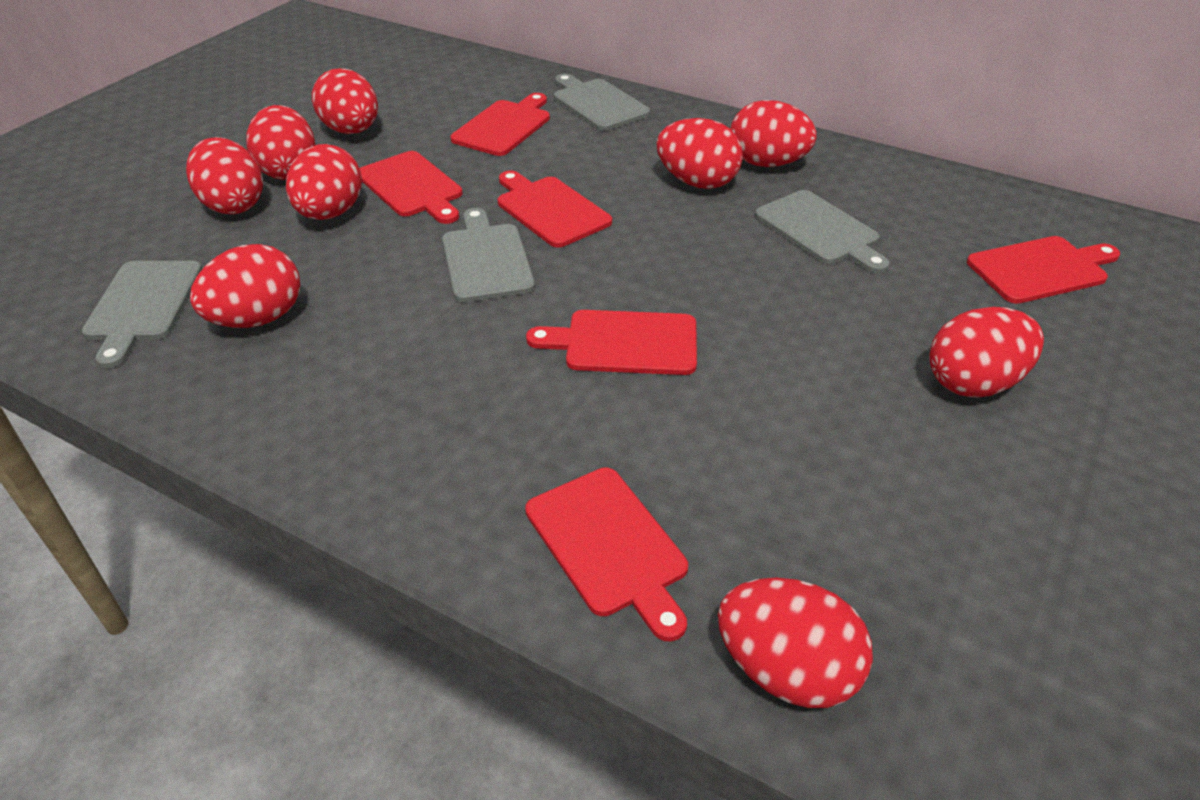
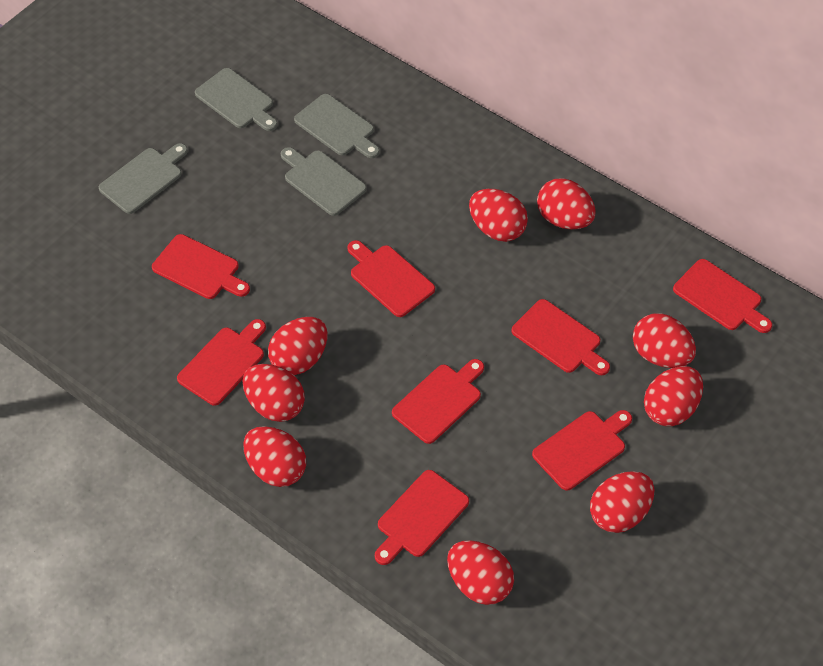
red cutting board: [359,151,463,224] [450,93,550,156] [498,170,612,248] [525,468,688,641] [526,310,697,375] [967,236,1120,304] = 6 -> [152,234,250,299] [177,319,266,406] [347,240,435,317] [375,470,469,565] [392,359,484,444] [511,299,610,375] [532,410,632,491] [673,259,772,333] = 8

